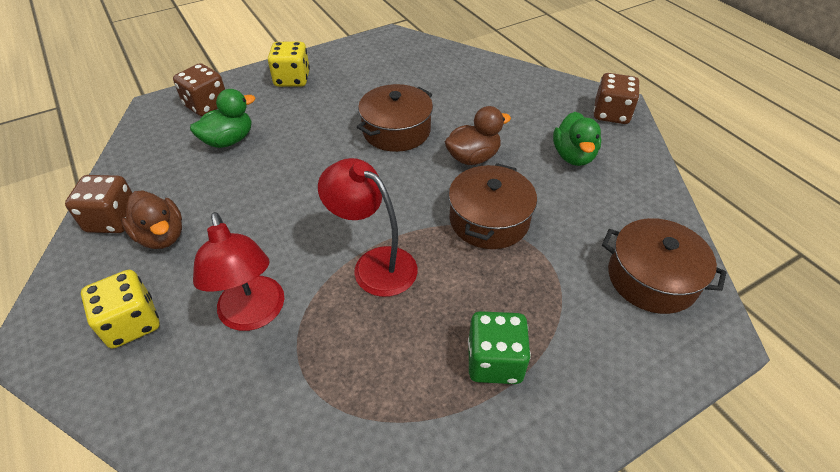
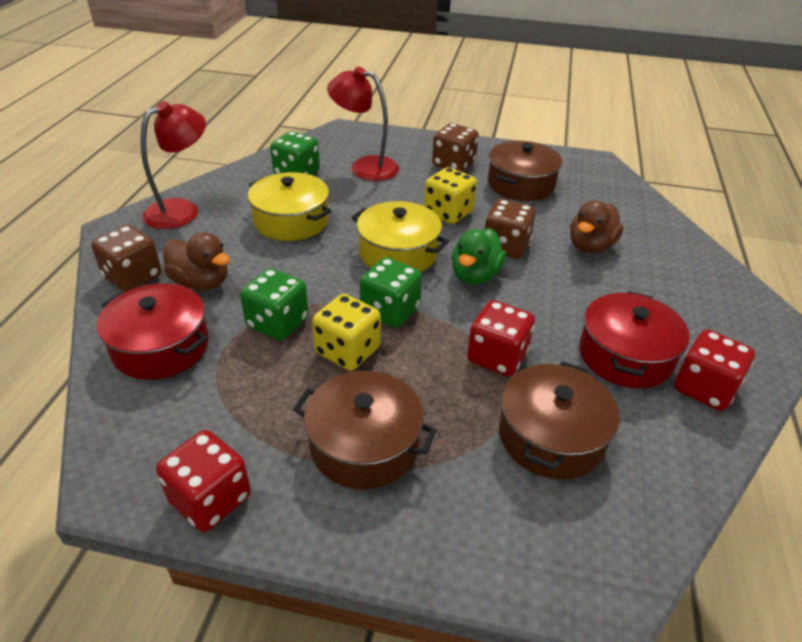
green dice: [468,311,531,384] = 1 -> [240,268,309,341] [270,131,320,175] [360,257,422,328] = 3
green duck: [190,89,255,148] [553,112,601,166] = 2 -> [451,228,506,285] = 1
red dice: none = 0 -> [156,430,251,532] [467,300,535,376] [674,329,755,411] = 3
red pot: none = 0 -> [97,283,209,380] [579,291,690,388] = 2
yellow pot: none = 0 -> [248,172,331,241] [351,201,449,272] = 2

